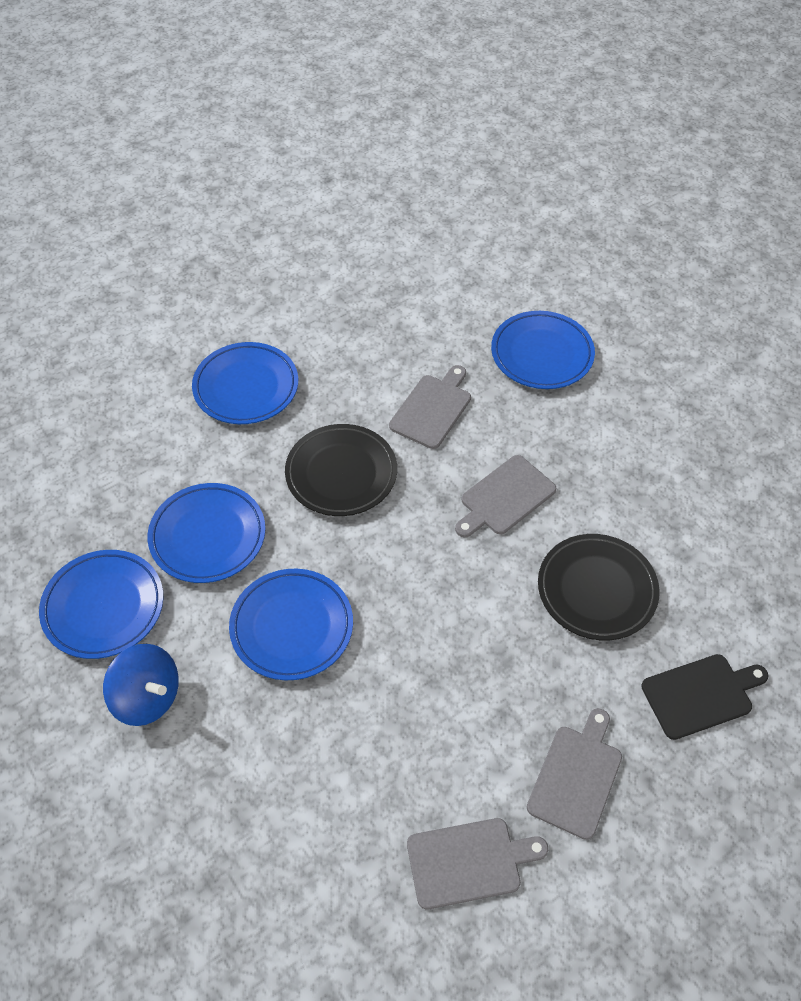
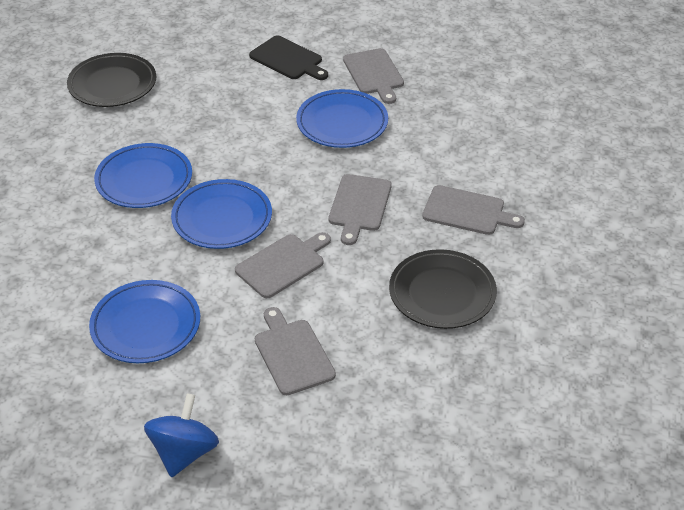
blue plate: [39,550,163,659] [148,483,266,583] [192,342,298,424] [229,569,353,680] [491,311,595,389] = 5 -> [89,280,200,363] [94,143,192,208] [171,179,272,249] [296,89,388,148] = 4
grey cutting board: [389,365,471,449] [407,818,548,909] [455,455,556,537] [527,708,622,840] = 4 -> [235,232,331,298] [255,307,336,395] [329,174,392,245] [343,48,404,104] [422,185,525,235] = 5

